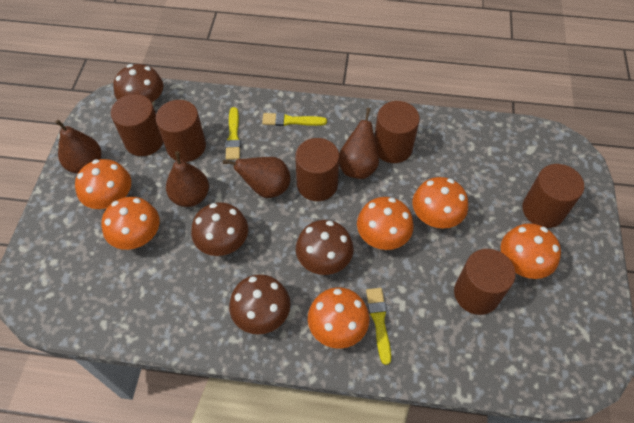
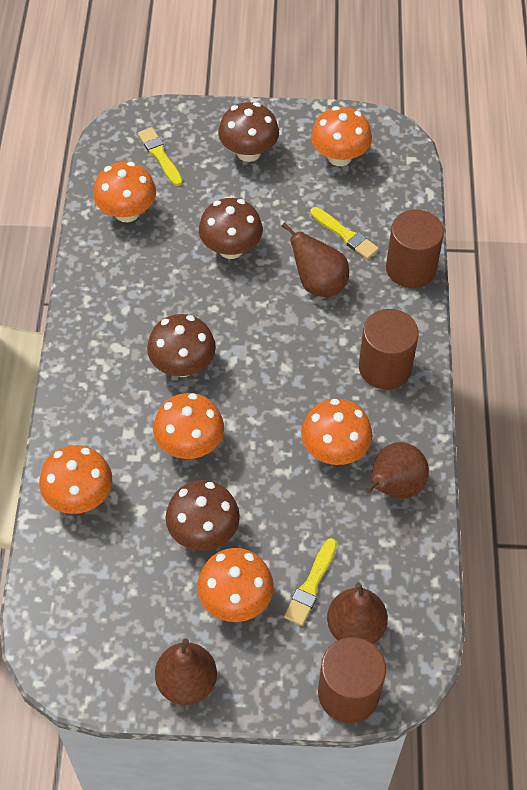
brown cylinder: [111,94,163,156] [155,100,206,162] [295,138,339,201] [374,101,420,163] [454,249,516,315] [522,164,584,228] = 6 -> [318,637,386,723] [359,309,419,389] [386,210,444,288] = 3

